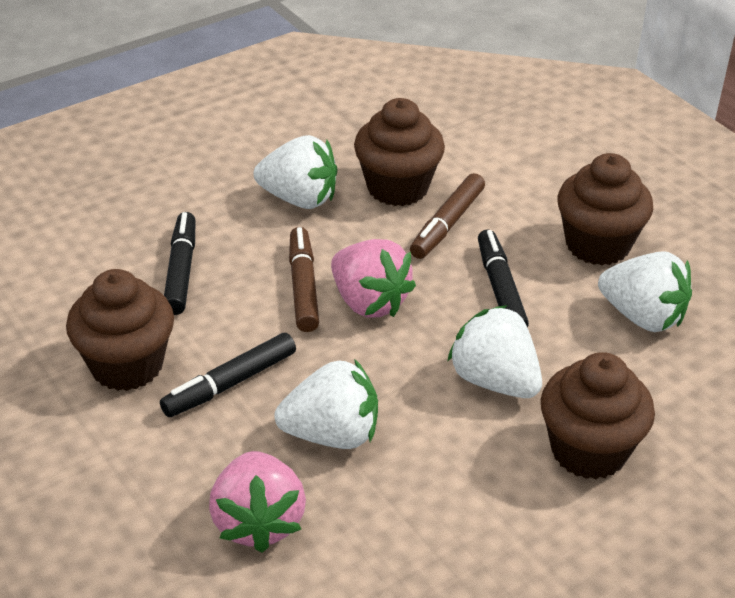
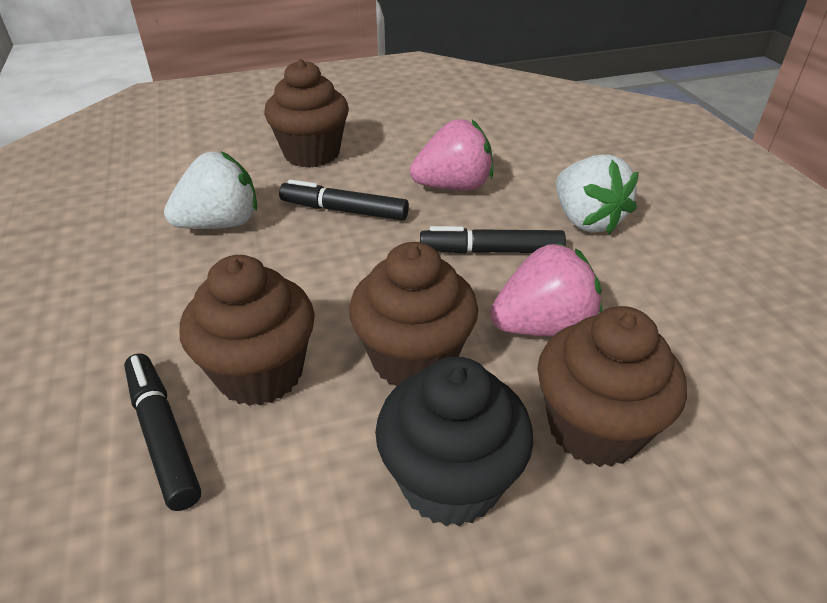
black cupcake: none = 0 -> [375,357,533,526] = 1
brown marker: [289,227,319,332] [410,173,485,259] = 2 -> none = 0
white strawberry: [254,135,337,209] [274,359,378,449] [447,305,542,398] [598,251,692,332] = 4 -> [164,151,257,229] [556,154,639,234] = 2

